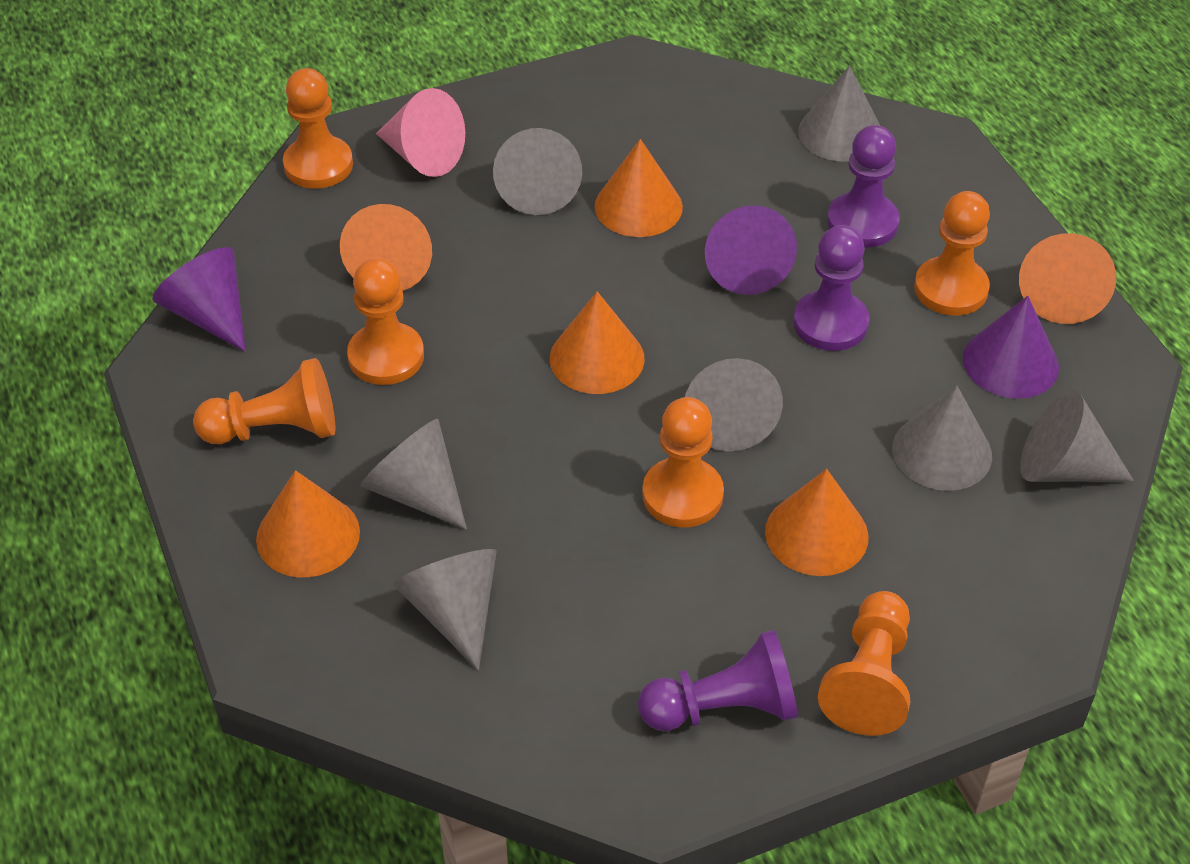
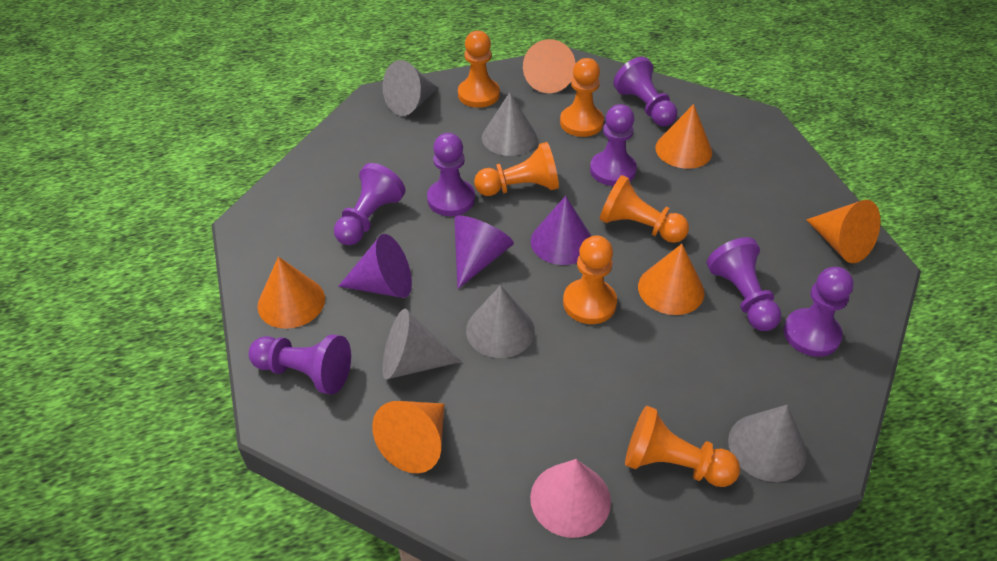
grey cone: [360,419,467,530] [393,549,497,670] [493,128,582,215] [685,358,783,451] [798,66,880,162] [892,386,992,491] [1020,390,1134,482] = 7 -> [382,60,438,116] [382,309,462,380] [466,285,535,358] [482,92,537,156] [728,405,807,482] = 5
purple pawn: [638,630,798,731] [793,225,870,351] [827,125,900,248] = 3 -> [249,334,351,395] [334,163,406,245] [427,133,475,216] [590,104,637,186] [613,57,677,126] [707,237,782,331] [783,267,854,357] = 7

